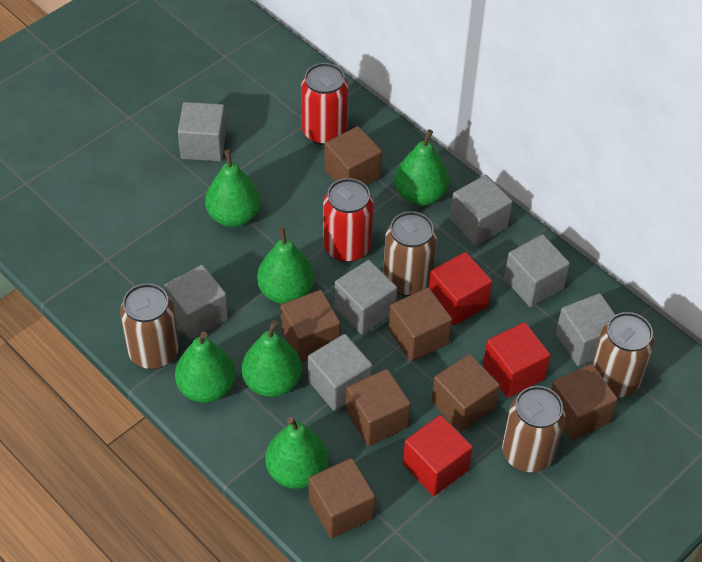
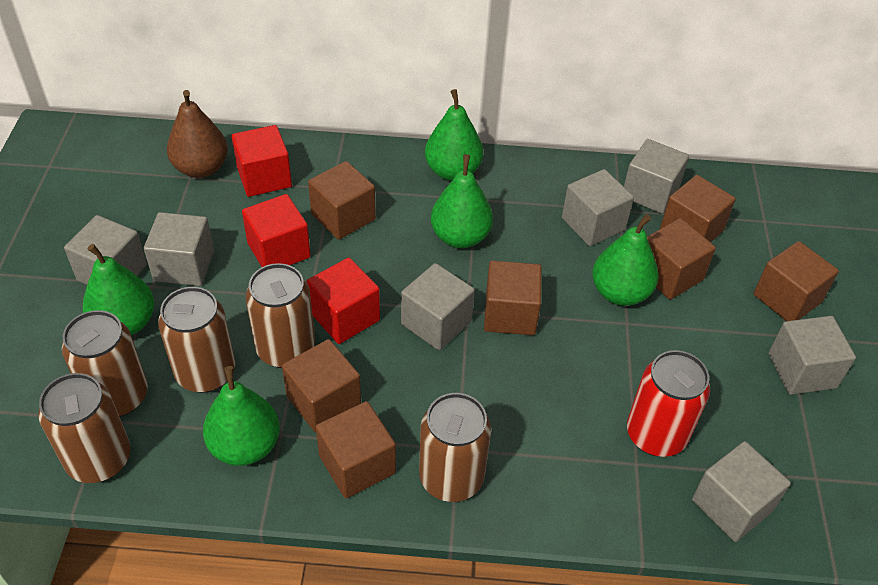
brown can: [120,283,179,369] [383,211,437,296] [502,386,565,472] [592,312,655,397] = 4 -> [39,373,131,483] [62,310,148,417] [158,287,235,393] [246,263,315,368] [419,393,491,502] = 5
brown pear: none = 0 -> [167,90,228,178] = 1
green pear: [175,332,236,403] [205,150,260,227] [242,320,302,397] [257,227,314,304] [265,417,328,489] [395,129,449,206] = 6 -> [83,244,154,335] [203,366,280,466] [425,89,483,181] [431,154,493,248] [592,214,659,306] = 5
red can: [301,63,348,145] [323,178,374,262] = 2 -> [627,350,710,457] = 1

